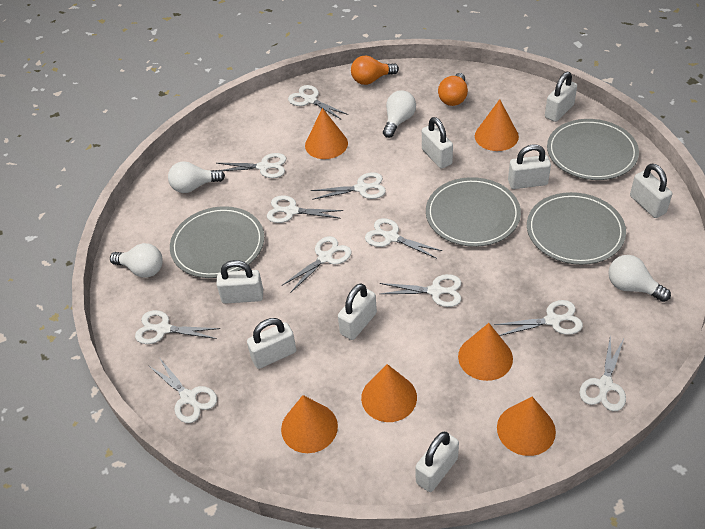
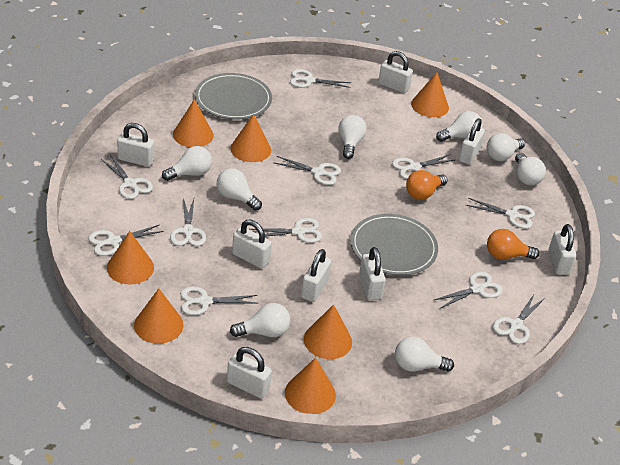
grey plate: [170,206,264,278] [426,177,521,247] [527,192,626,265] [547,119,639,180] = 4 -> [195,73,272,119] [350,214,438,275] = 2
orange cone: [281,395,338,453] [305,108,348,159] [361,364,417,422] [458,323,513,381] [475,99,519,151] [497,397,556,456] = 6 -> [107,231,154,284] [134,288,183,344] [173,100,214,147] [231,114,271,162] [285,358,336,414] [304,304,352,359] [411,72,449,117] = 7
white light bulb: [110,243,163,278] [168,161,225,193] [383,90,416,138] [608,255,671,302] = 4 -> [162,146,212,181] [217,168,262,211] [230,303,290,337] [338,115,367,159] [395,337,454,372] [436,111,483,142] [487,133,525,161] [515,153,546,186] = 8

